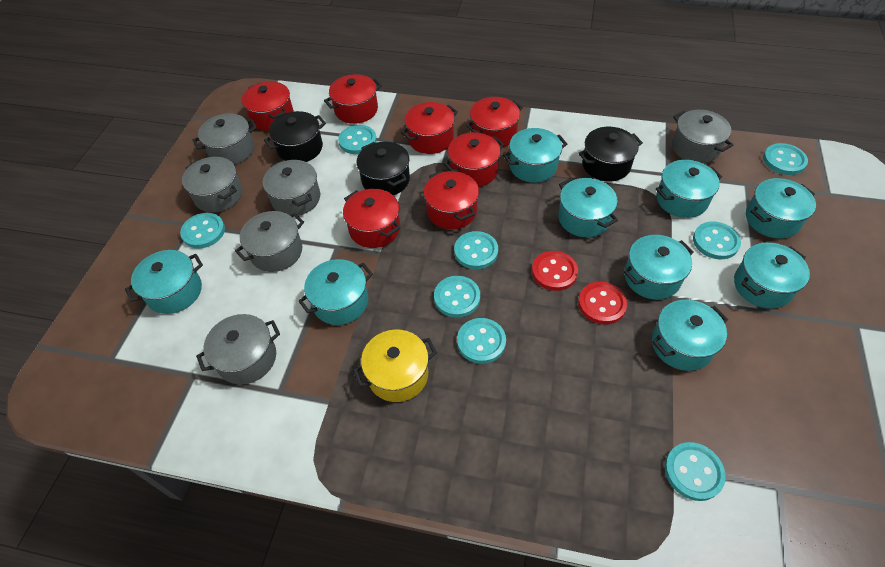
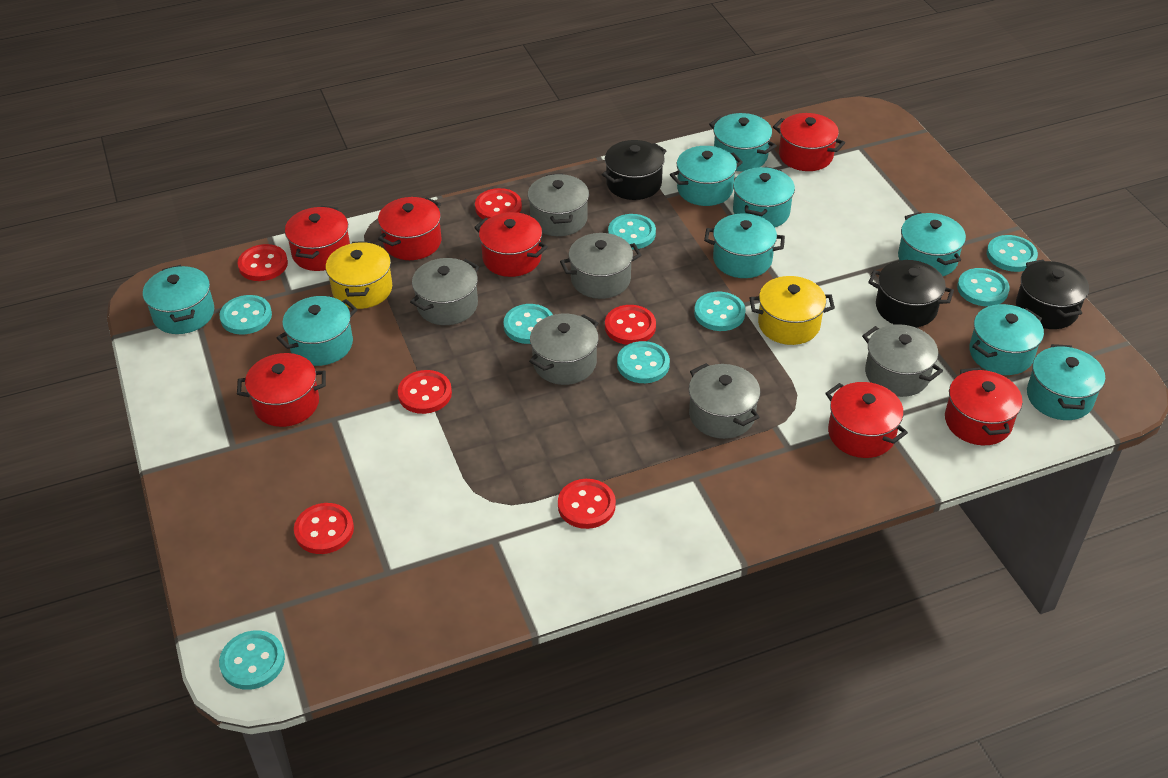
red button: [532,251,578,291] [578,282,627,324] = 2 -> [237,244,288,281] [294,503,354,554] [398,370,452,414] [475,188,522,219] [558,479,616,529] [605,305,656,345] = 6
yellow pot: [353,330,437,402] = 1 -> [326,241,392,309] [750,276,835,345] = 2

